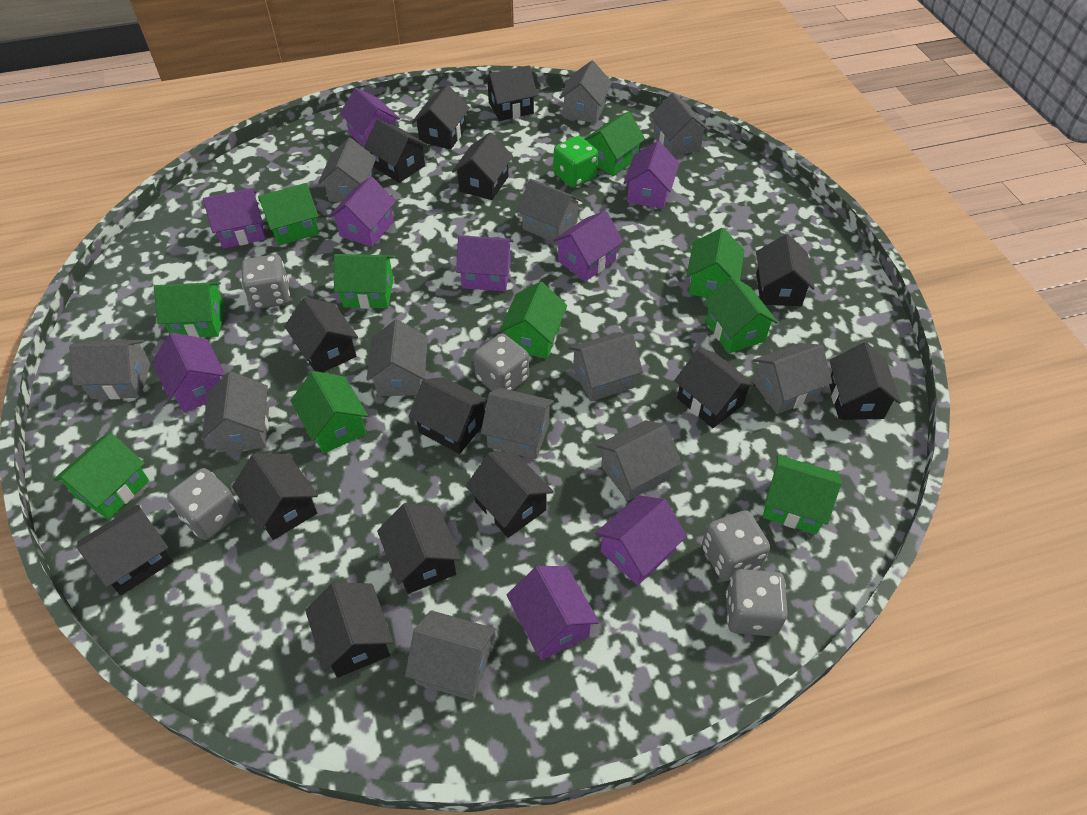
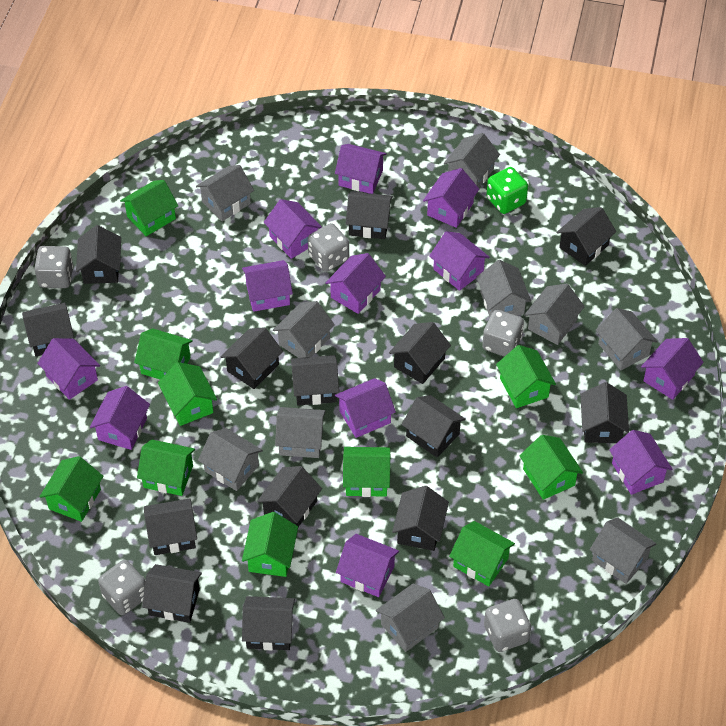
grey house: [69,340,150,399] [202,371,269,452] [318,138,376,203] [366,319,428,396] [405,610,496,701] [481,388,555,459] [517,179,583,244] [559,61,612,123] [569,332,643,402] [597,420,681,501] [650,93,710,157] [753,343,832,414] = 12 -> [196,165,254,221] [198,428,263,491] [273,301,335,358] [275,407,326,458] [376,583,445,652] [444,133,500,188] [477,260,531,317] [524,284,585,345] [590,517,656,584] [596,308,658,370] = 10
purple house: [152,332,226,413] [203,188,265,249] [329,176,396,247] [340,87,400,152] [456,235,513,291] [507,566,599,660] [553,211,623,281] [595,495,687,585] [624,141,679,209] = 9 -> [37,338,100,400] [90,386,150,450] [242,260,293,312] [264,199,322,259] [325,253,386,314] [335,144,387,194] [335,378,396,438] [336,534,399,597] [423,168,479,228] [429,231,490,291] [609,430,673,495] [641,338,704,400] = 12

